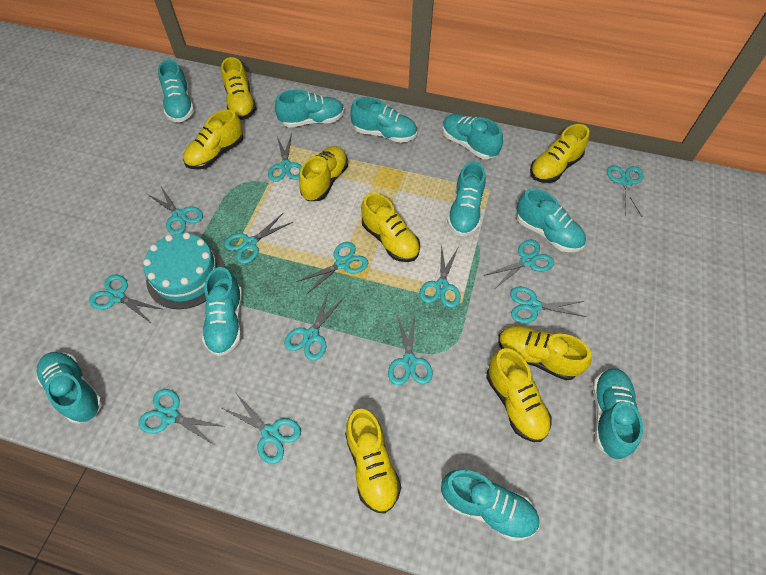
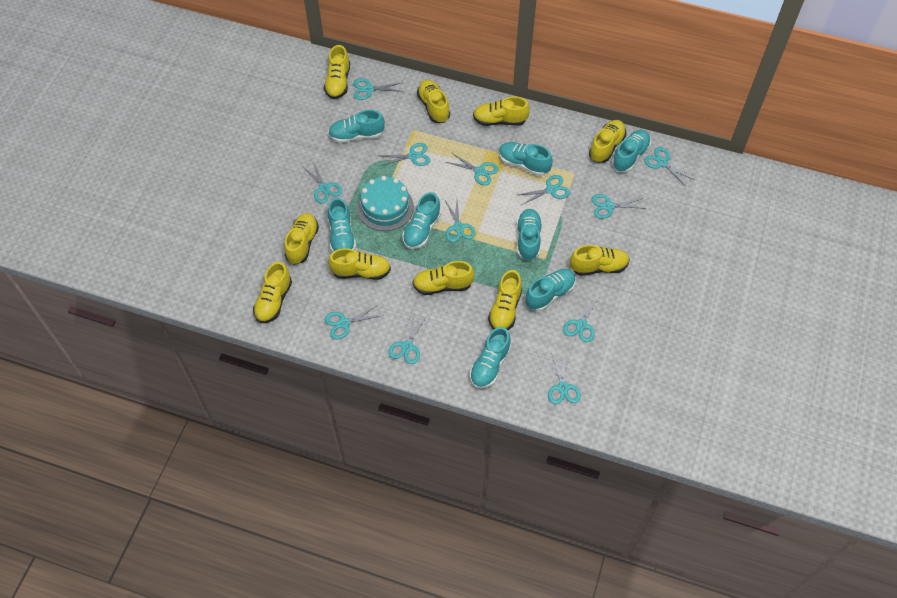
turquoise scissors: [89,274,164,323] [138,389,225,446] [147,186,203,234] [222,392,301,464] [224,213,293,264] [268,134,302,182] [284,291,344,361] [296,242,368,295] [388,315,433,385] [419,244,461,308] [484,240,554,288] [510,286,587,323] [607,165,643,217] = 13 -> [302,161,342,203] [325,305,383,339] [353,78,403,100] [378,143,430,166] [388,315,427,364] [445,200,476,242] [446,153,498,185] [518,175,570,205] [548,353,581,404] [563,295,600,342] [592,194,646,219] [644,147,694,186] = 12
turquoise shoe: [36,352,103,424] [158,60,194,123] [202,267,242,356] [275,89,344,127] [350,97,417,143] [441,470,539,541] [442,114,503,159] [447,161,485,236] [517,188,586,252] [592,368,643,459] = 10 -> [328,110,385,143] [328,198,356,252] [402,192,441,249] [470,327,511,389] [499,142,553,176] [516,209,542,261] [525,269,576,311] [612,130,651,172] = 8
yellow shoe: [183,109,243,169] [221,57,256,120] [299,146,348,201] [345,409,401,514] [361,193,420,262] [486,348,552,442] [498,326,591,381] [530,124,589,183] = 8 -> [253,262,292,323] [284,213,319,264] [324,45,350,99] [328,248,391,280] [413,261,475,295] [417,80,450,123] [473,96,530,126] [488,270,522,330] [570,245,630,276] [589,120,626,163] = 10

